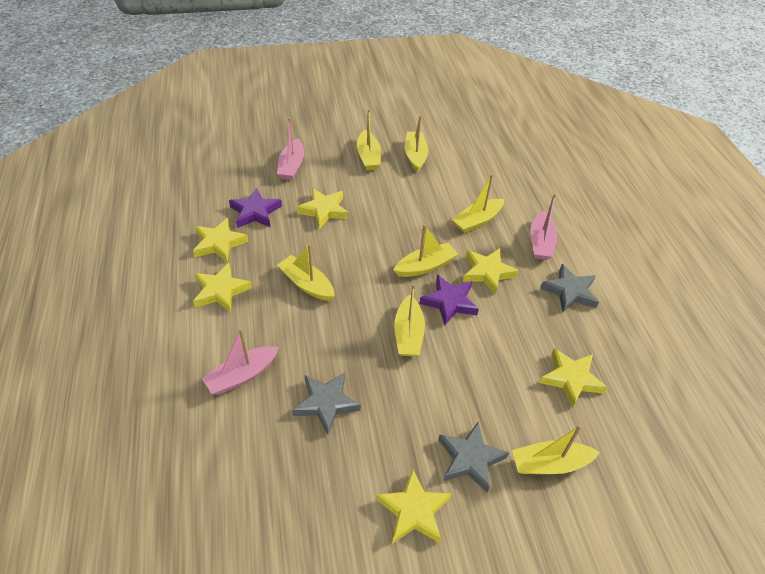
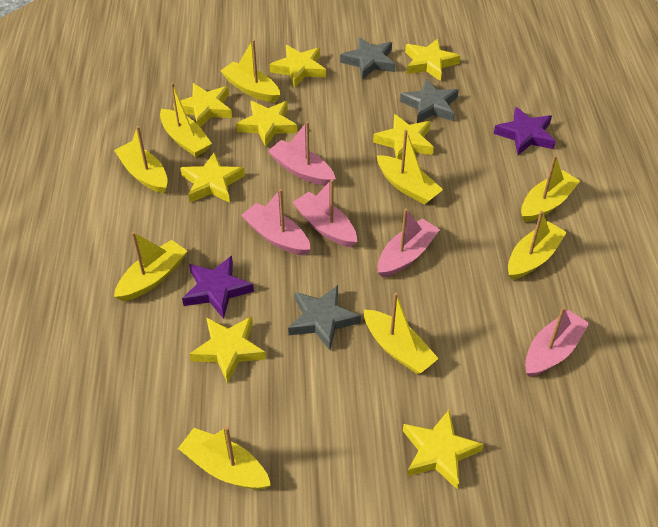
pink boat: [202,328,279,395] [277,118,304,180] [530,194,557,260] = 3 -> [241,189,311,255] [268,121,336,186] [292,179,357,247] [378,208,440,277] [525,307,589,377] = 5
yellow boat: [277,244,335,301] [357,109,381,170] [394,224,458,277] [394,284,425,356] [405,116,428,172] [452,174,504,233] [512,425,600,474] = 7 -> [114,126,168,194] [114,232,187,301] [160,83,212,157] [178,427,271,490] [221,39,280,102] [364,292,439,374] [377,130,443,205] [508,211,567,280] [521,155,580,222] = 9
yellow star: [193,218,249,263] [193,263,252,313] [297,188,348,229] [376,469,451,544] [463,248,519,294] [540,348,608,408] = 6 -> [173,83,232,127] [180,152,245,203] [189,316,266,384] [236,101,297,147] [269,45,326,88] [373,114,434,160] [403,410,484,490] [405,38,460,81] = 8

